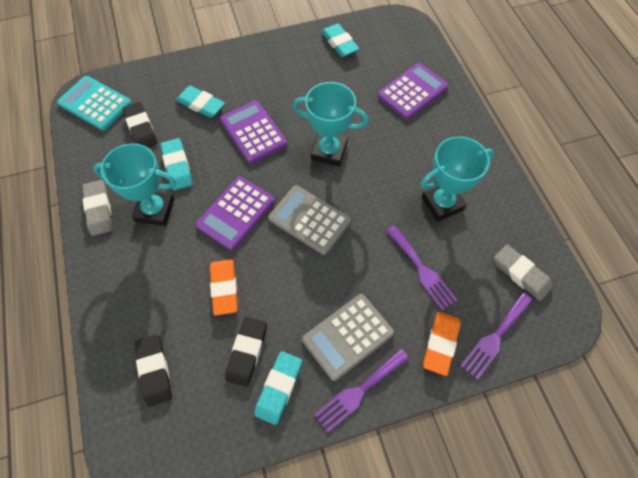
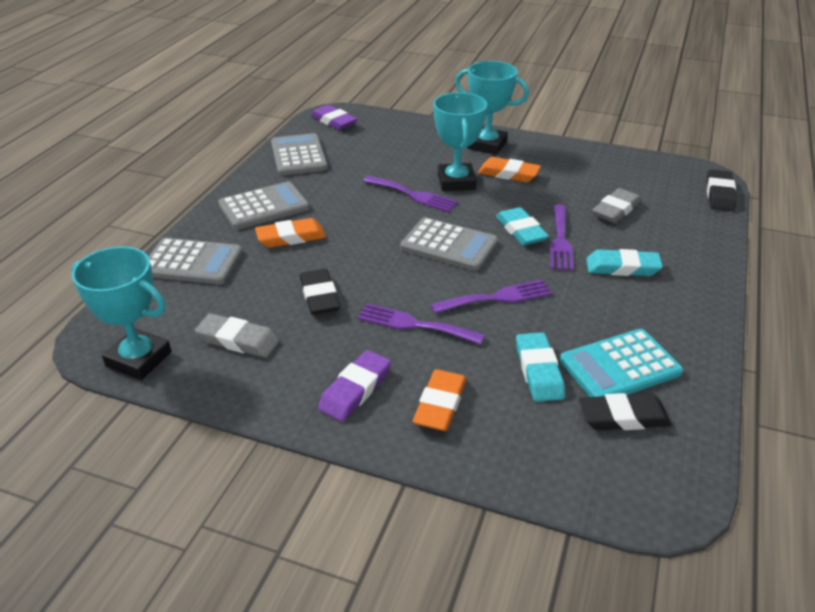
grey calculator: [268,185,351,255] [302,294,394,381] = 2 -> [149,238,243,284] [218,182,309,229] [271,133,328,175] [400,217,498,271] = 4
orange eraser: [210,259,238,316] [423,312,461,376] = 2 -> [255,218,326,248] [413,369,467,431] [478,157,541,182] = 3
purple calculator: [196,177,275,251] [220,101,287,164] [378,63,448,119] = 3 -> none = 0
purple eraser: none = 0 -> [311,105,357,130] [318,350,391,421] = 2
purple fork: [314,349,409,433] [386,225,457,310] [460,292,533,380] = 3 -> [357,303,485,345] [363,176,458,212] [431,280,552,313] [550,204,573,271] = 4
turquoise eraser: [160,138,193,190] [176,86,225,118] [254,351,302,425] [321,24,359,57] = 4 -> [496,207,549,246] [516,332,565,402] [586,249,663,276] = 3

